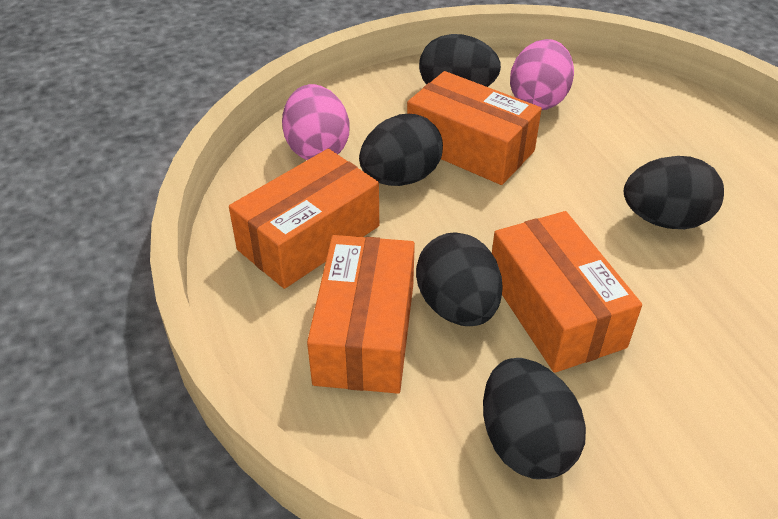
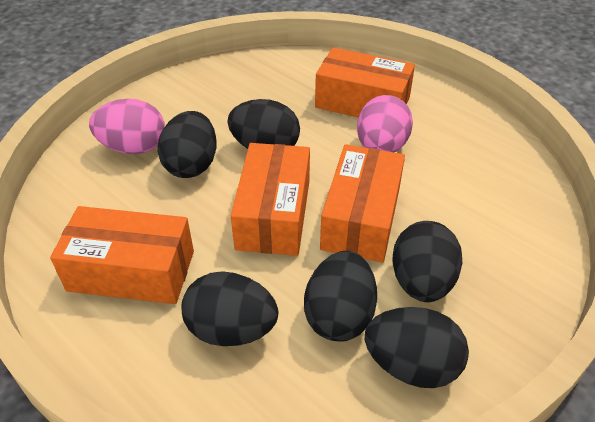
black egg: [359,114,443,186] [416,232,503,326] [419,34,501,87] [483,358,586,479] [624,156,724,229] = 5 -> [158,111,217,178] [181,271,278,346] [228,99,300,149] [304,251,377,341] [365,307,469,388] [392,221,462,302] = 6

